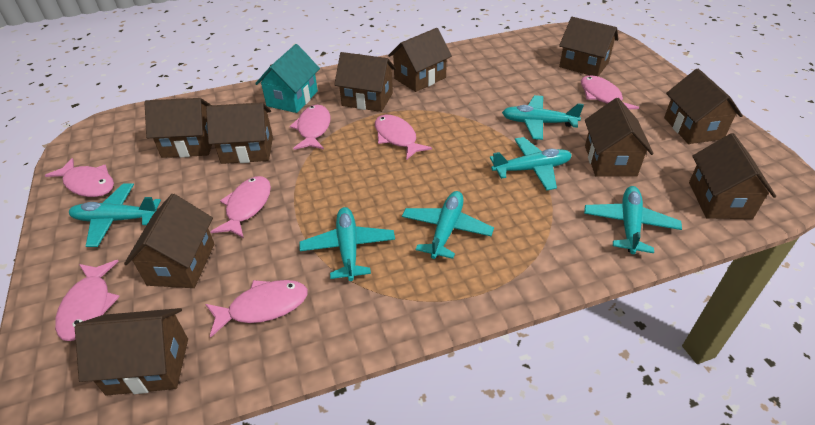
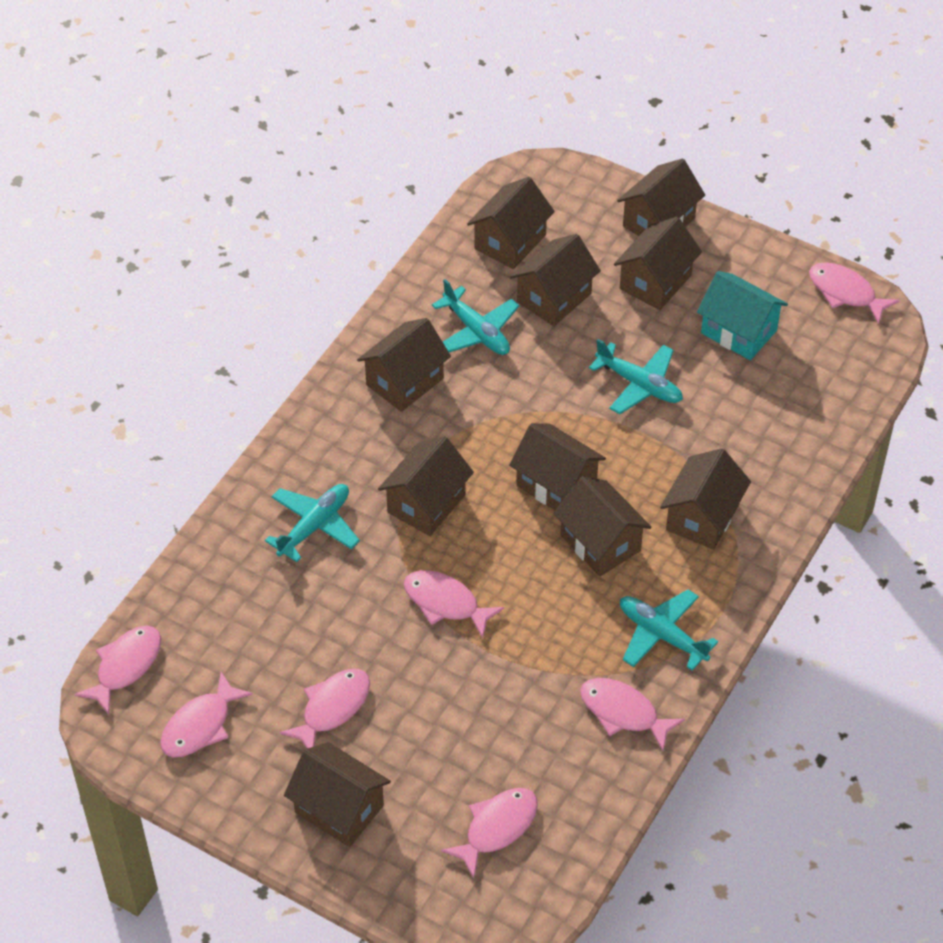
turquoise plane: [69,183,161,247] [300,207,395,281] [402,191,494,259] [490,137,572,191] [502,95,584,140] [584,186,682,254] = 6 -> [265,484,360,562] [432,279,519,355] [589,339,683,414] [620,589,718,671] = 4

